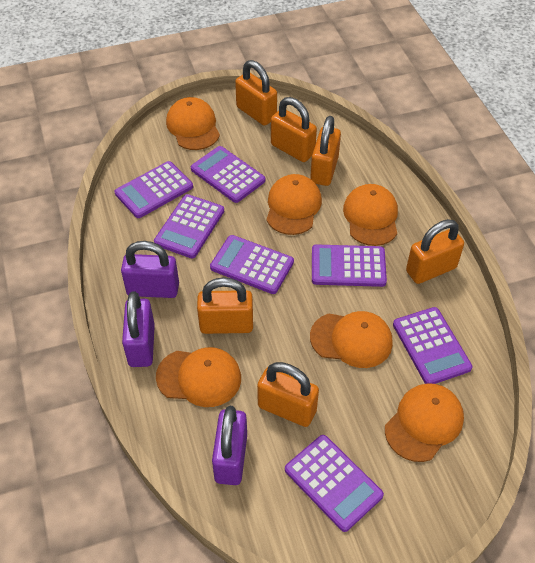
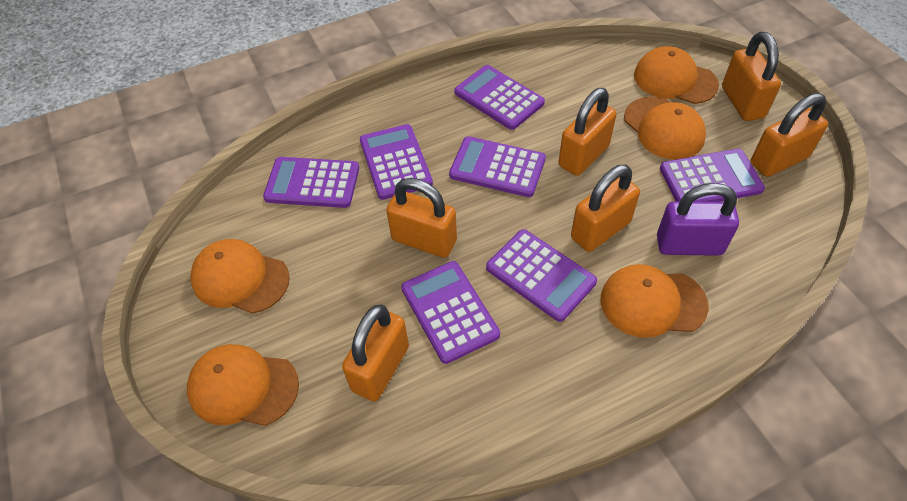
orange cap: [156,347,241,407] [166,97,220,150] [266,174,322,235] [310,311,393,368] [343,184,398,246] [385,383,464,462] = 6 -> [187,344,299,426] [190,239,290,314] [601,264,709,338] [624,97,706,160] [634,46,719,104] = 5
purple padlock: [121,241,179,298] [122,291,155,367] [212,406,247,485] = 3 -> [657,183,739,256] = 1

